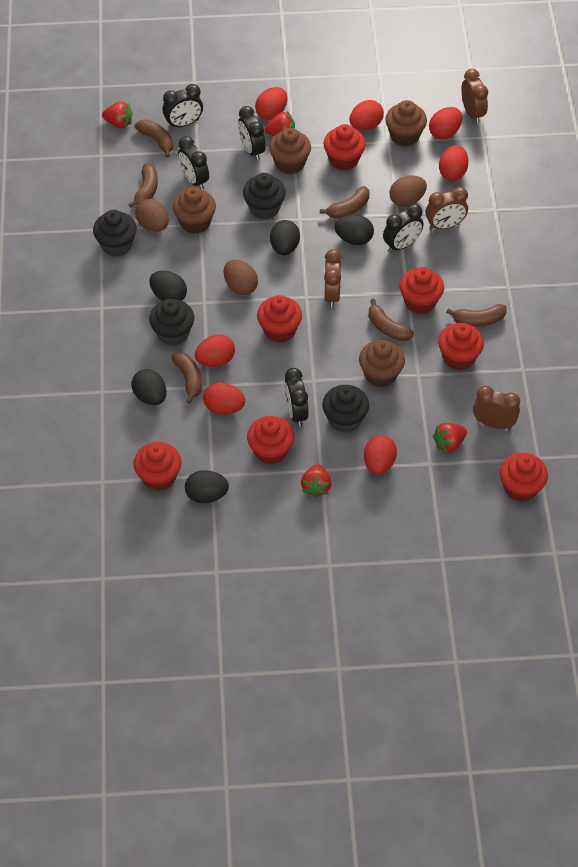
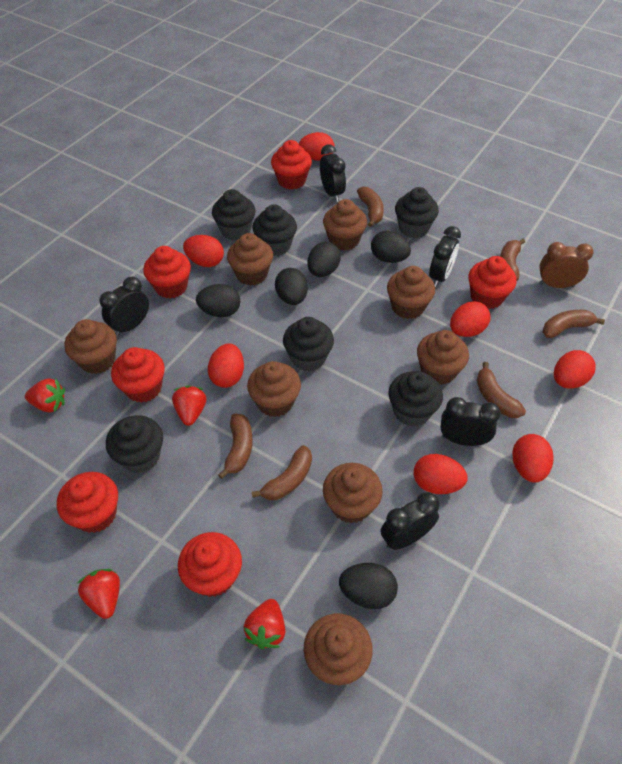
black cupcake: [93,210,137,257] [149,298,194,346] [243,173,286,220] [322,385,369,433] = 4 -> [106,415,163,473] [212,189,256,241] [252,205,297,256] [283,317,334,371] [389,371,443,427] [395,187,439,238] = 6
brown clock: [324,249,342,307] [426,187,468,230] [461,69,488,123] [473,386,520,429] = 4 -> [539,242,593,288] = 1
brown cupcake: [173,187,216,234] [269,128,311,174] [359,340,405,387] [385,100,427,147] = 4 -> [64,319,117,374] [227,233,273,286] [247,361,301,417] [304,613,373,685] [323,199,367,251] [323,463,383,524] [387,266,435,319] [417,330,469,385] = 8
brown egg: [135,199,169,232] [224,260,258,295] [390,175,427,207] = 3 -> none = 0
red cupcake: [134,442,182,491] [247,416,295,465] [257,295,302,343] [323,124,366,171] [400,267,444,314] [438,323,484,370] [500,453,548,502] = 7 -> [57,472,118,533] [111,347,165,403] [143,246,191,299] [178,532,242,597] [271,140,312,190] [468,256,516,309] = 6

